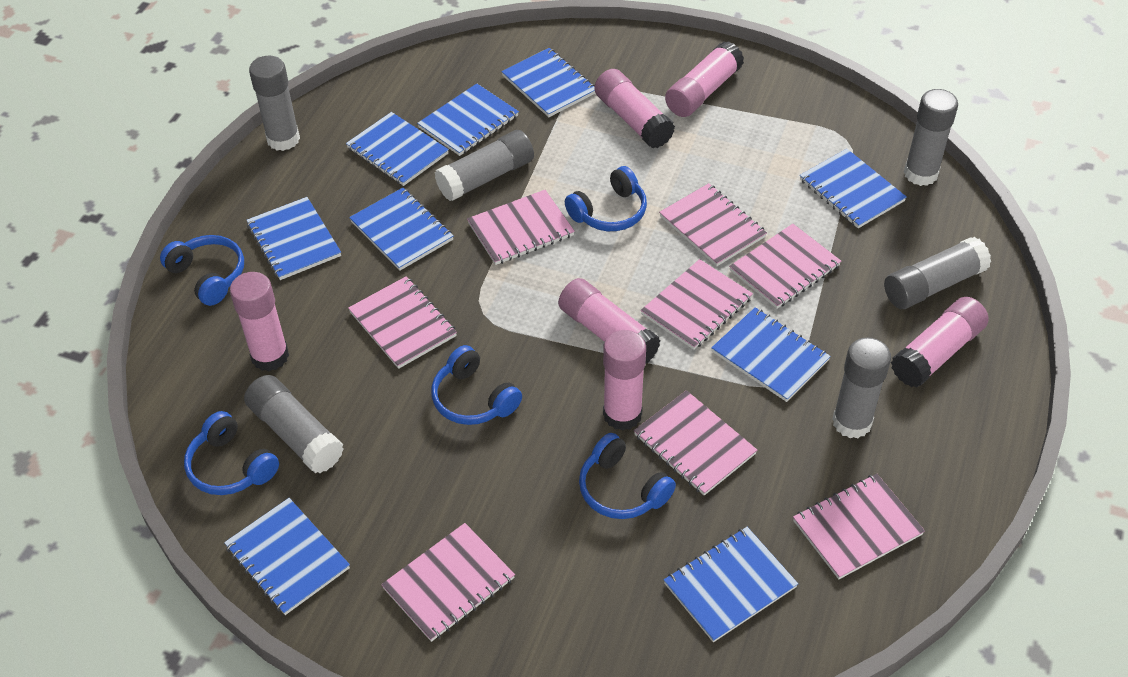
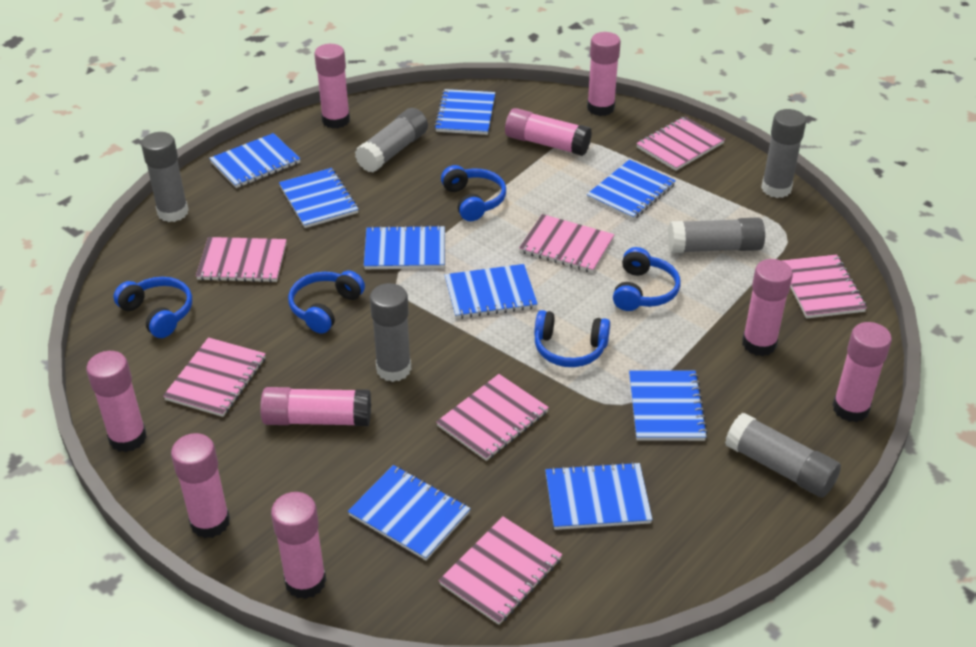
pink glue stick: [230,272,289,371] [558,278,661,363] [594,69,675,148] [603,330,646,431] [665,41,744,117] [891,297,989,387] = 6 -> [86,351,147,452] [171,433,230,538] [260,387,371,426] [271,492,326,599] [314,44,350,129] [505,108,592,156] [587,32,621,116] [742,259,793,356] [832,322,892,422] = 9
pink notebook: [348,276,457,369] [381,523,515,642] [467,190,575,265] [634,390,757,496] [641,259,753,350] [659,183,767,266] [729,224,841,309] [793,474,925,579] = 8 -> [163,337,266,417] [196,237,287,283] [436,374,549,461] [439,516,562,625] [519,214,615,273] [636,117,725,171] [781,254,867,318] = 7

